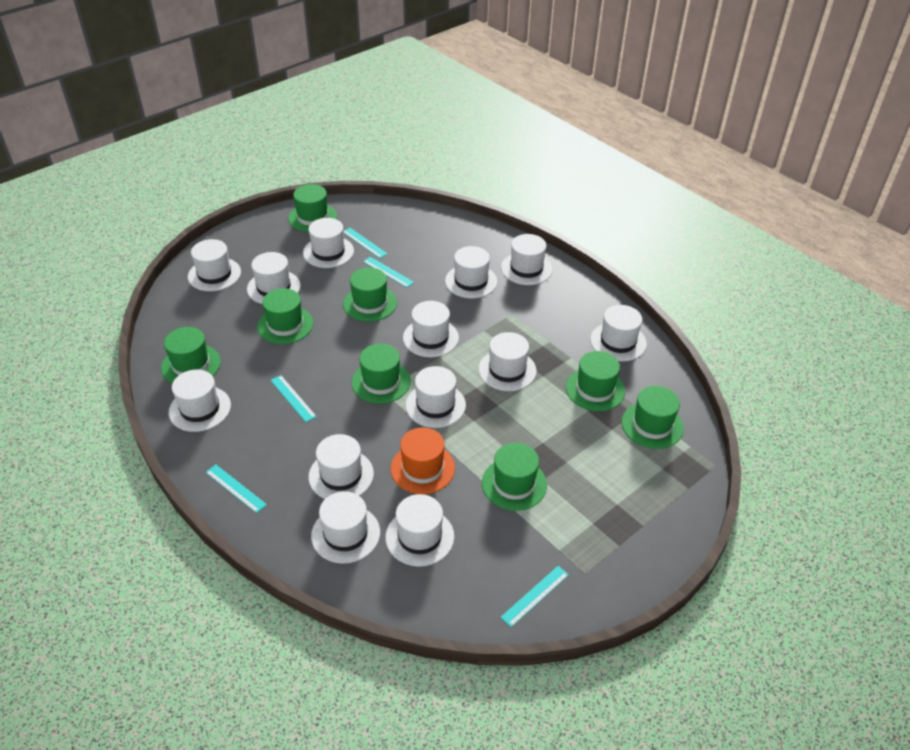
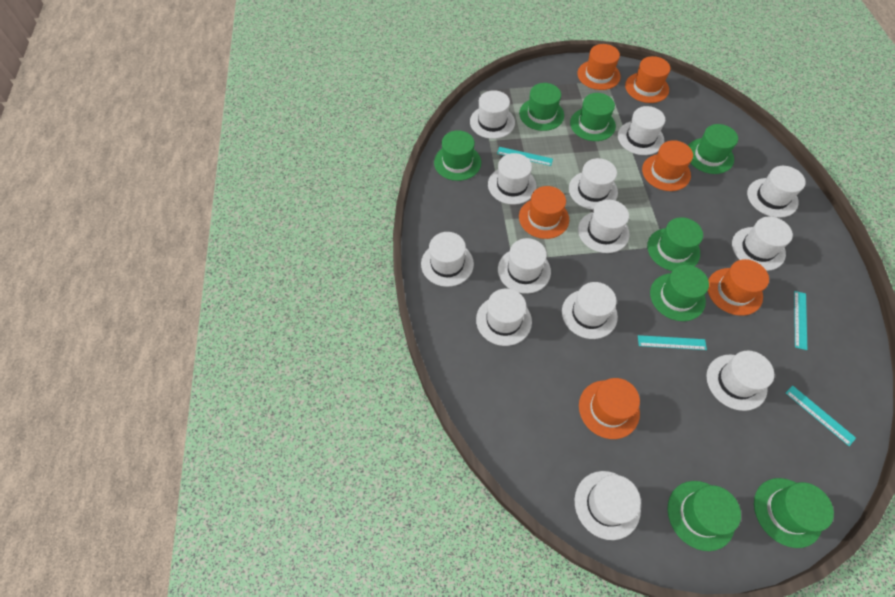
orange hat: [391,427,455,494] = 1 -> [519,186,569,239] [577,44,621,90] [579,378,640,439] [625,56,670,103] [642,140,693,191] [708,259,769,316] = 6
turquoise ruler: [206,465,267,513] [270,375,317,422] [344,228,388,258] [363,257,414,288] [500,566,569,627] = 5 -> [497,147,553,166] [638,335,707,350] [786,385,856,446] [794,291,807,350] = 4

